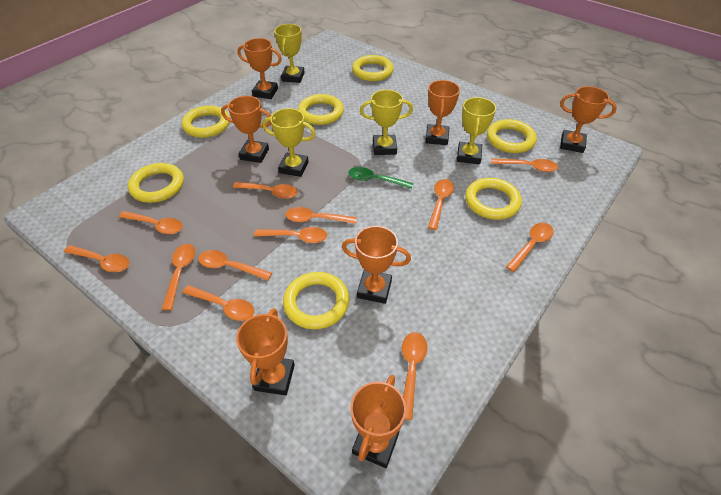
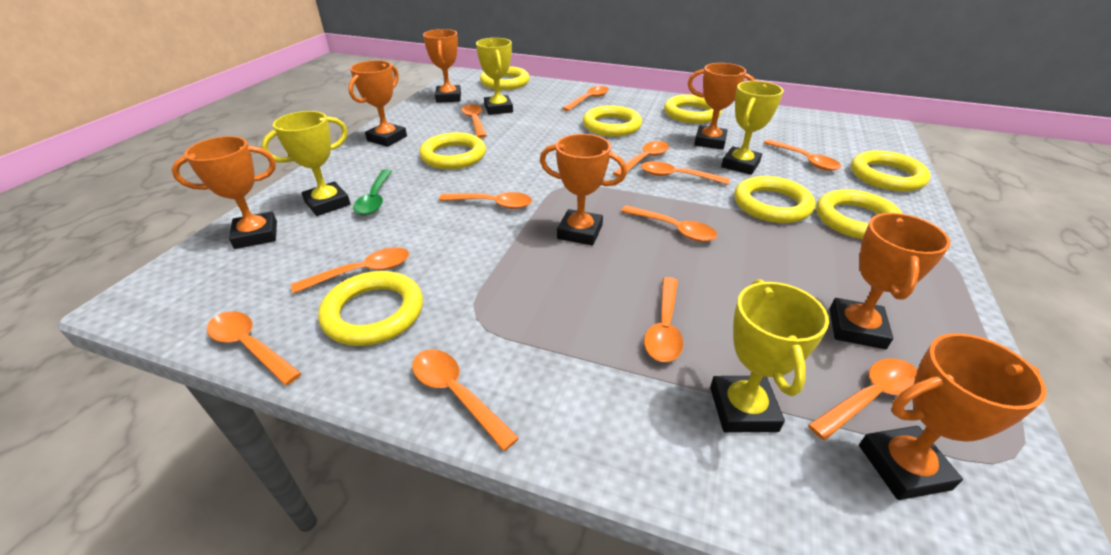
yellow ring: [128,163,184,203] [182,105,230,138] [283,272,349,329] [298,94,344,125] [352,55,394,81] [465,178,522,220] [487,119,537,153] = 7 -> [318,271,423,346] [419,132,486,169] [480,66,530,90] [583,105,642,137] [664,94,722,124] [734,176,815,223] [816,189,903,239] [851,150,931,192] = 8

